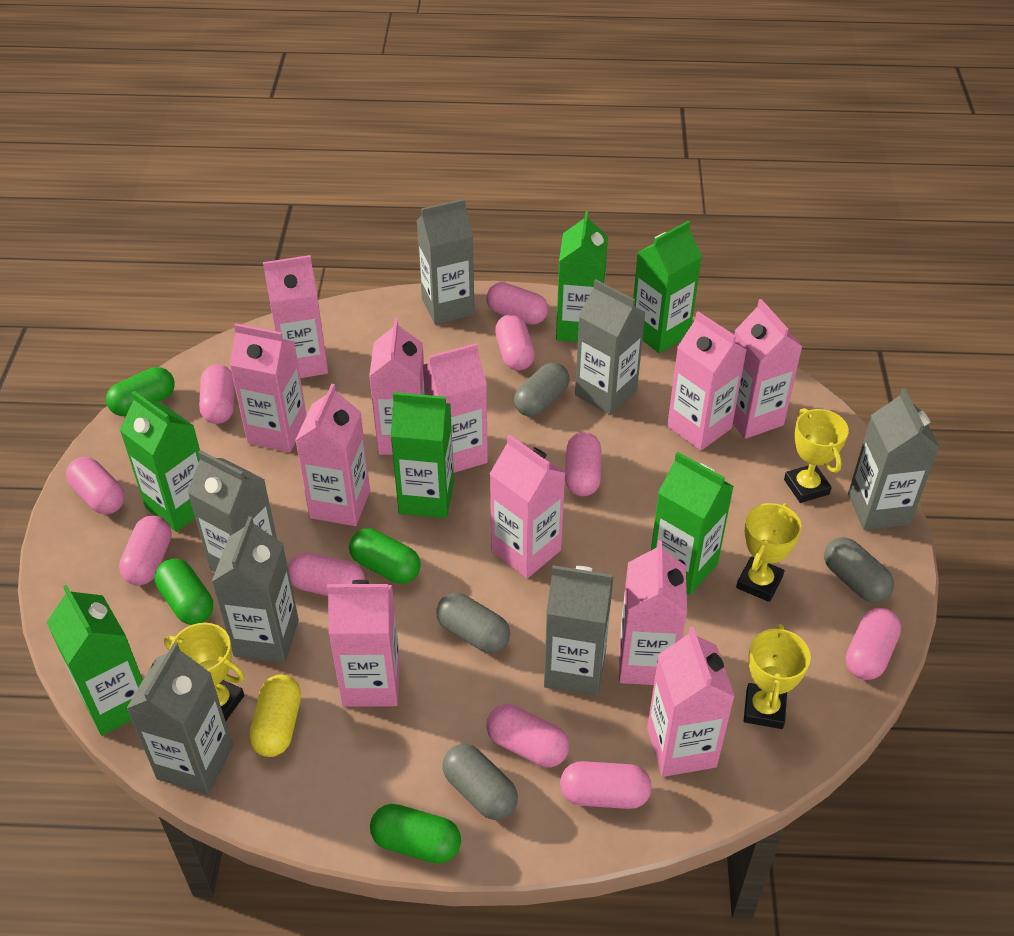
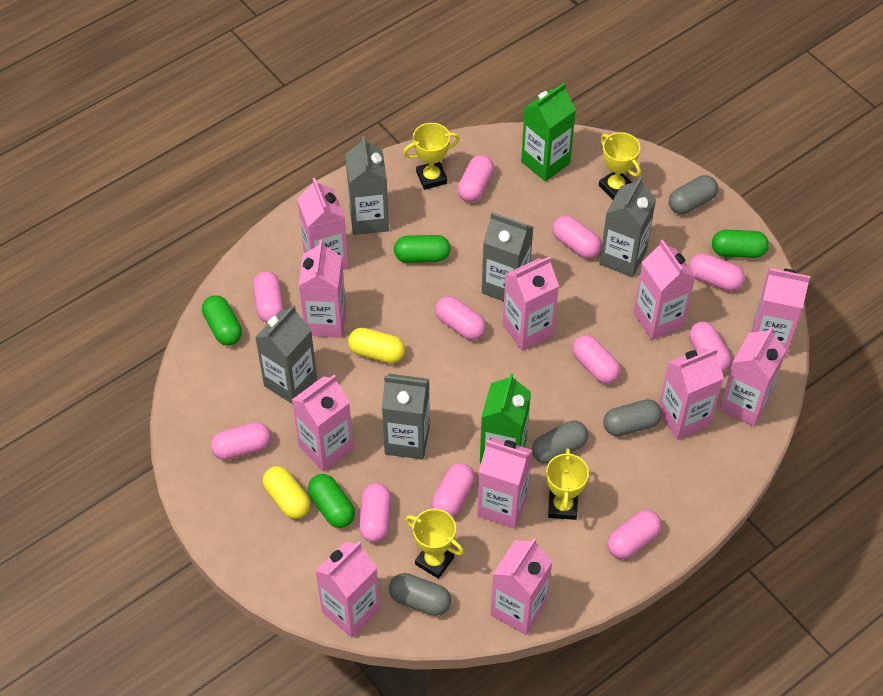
green carton: [46,585,143,736] [120,391,200,532] [391,392,454,518] [556,211,608,342] [633,221,702,353] [651,452,734,595] = 6 -> [480,373,531,464] [521,83,576,182] = 2
grey carton: [126,642,233,794] [187,450,277,572] [212,516,299,663] [416,199,475,325] [544,565,614,696] [575,279,646,415] [848,388,939,530] = 7 -> [255,305,317,404] [345,136,389,235] [382,374,430,460] [482,212,533,301] [599,177,656,277] = 5
pink capsule: [66,457,125,514] [119,515,172,585] [199,364,235,424] [288,552,365,596] [486,282,548,325] [486,704,569,768] [495,314,535,371] [560,761,652,809] [565,432,601,496] [846,608,901,680] = 10 -> [211,422,271,460] [253,271,284,322] [359,483,391,542] [431,463,475,517] [435,296,486,340] [457,155,494,202] [552,216,602,259] [572,335,621,384] [607,510,662,559] [689,253,745,291] [689,321,731,372] = 11
yellow capsule: [249,675,301,757] = 1 -> [263,466,311,519] [348,327,405,363] = 2

